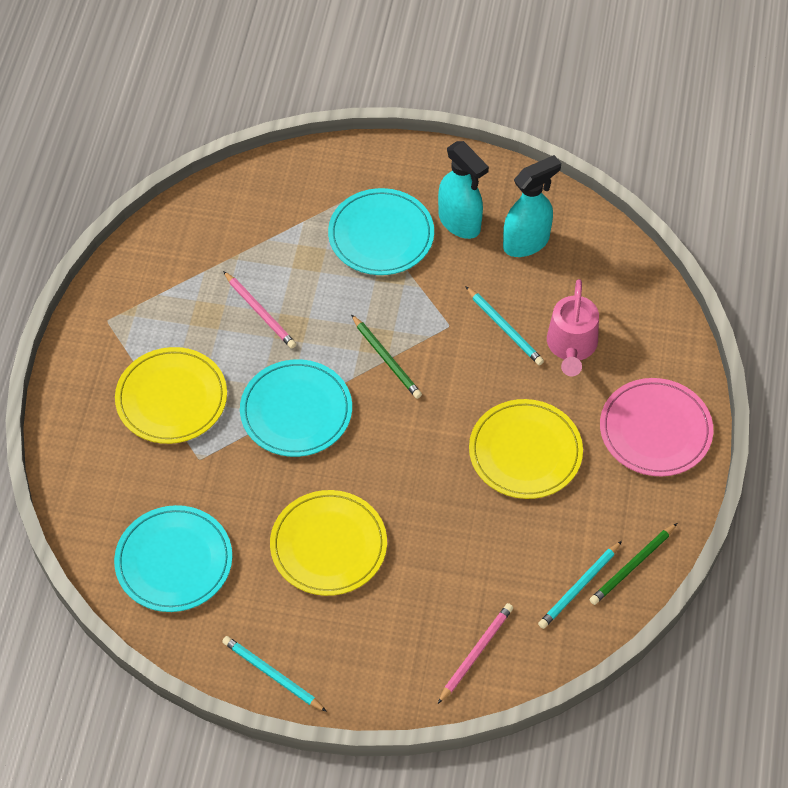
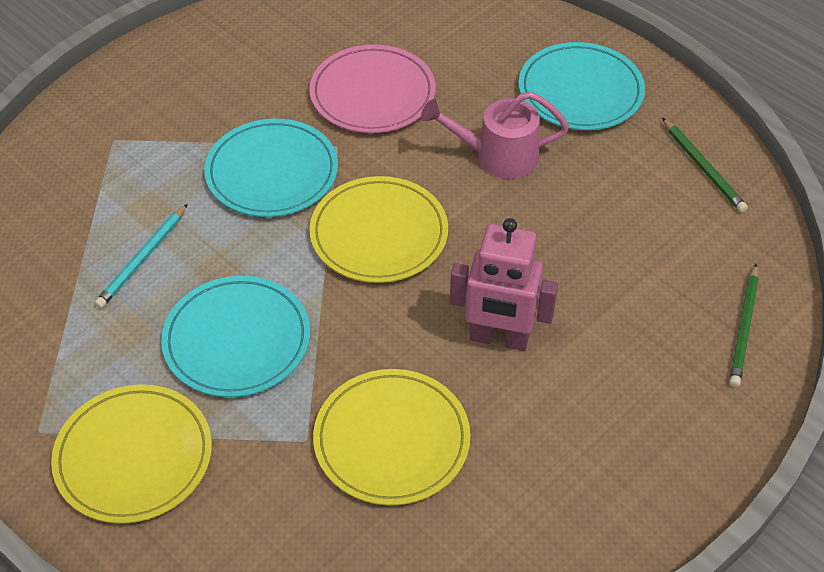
pink pencil: [223,271,296,349] [438,603,513,704] = 2 -> none = 0
pink robot: none = 0 -> [450,218,558,351] = 1
turquoise pencil: [222,636,327,712] [465,286,544,365] [538,541,622,629] = 3 -> [94,204,188,309] = 1
turquoise spray bottle: [438,141,489,239] [503,155,561,257] = 2 -> none = 0

